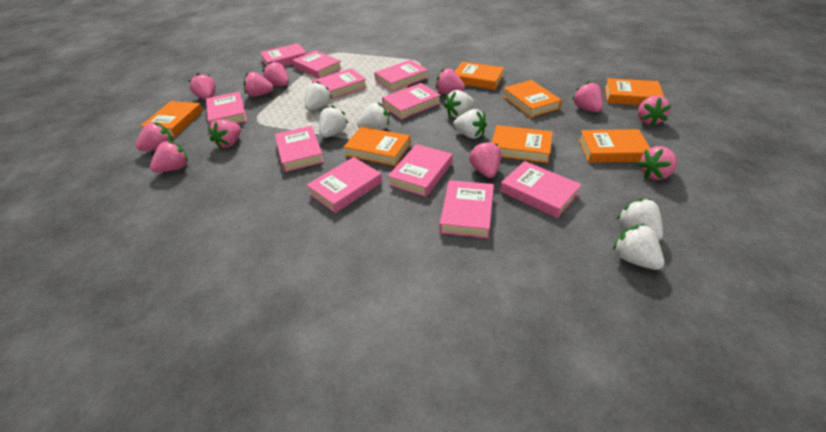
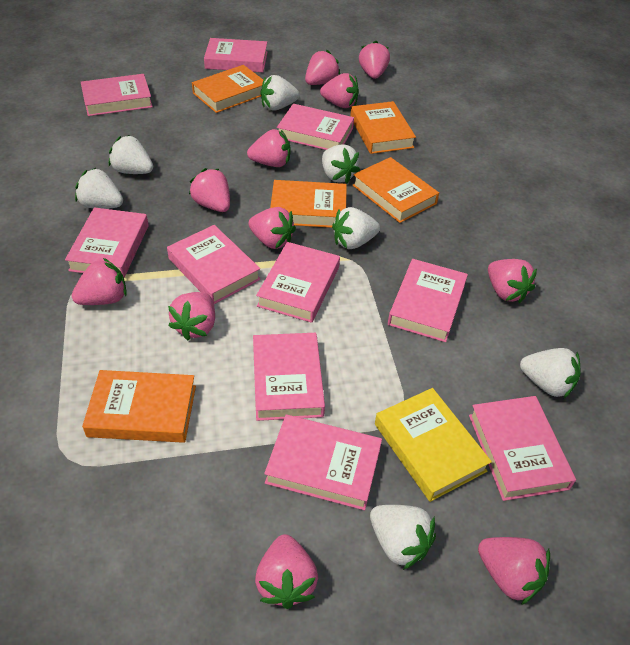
orange book: [141,101,203,137] [344,127,411,166] [455,62,505,90] [492,125,553,163] [503,80,562,118] [579,129,650,163] [605,78,664,105] = 7 -> [82,370,196,443] [192,65,263,113] [270,180,347,228] [350,101,416,154] [353,157,439,223] = 5
pink book: [206,92,247,125] [260,43,307,66] [275,126,324,172] [292,50,342,79] [307,157,382,213] [312,68,367,100] [374,60,428,91] [382,83,441,120] [388,144,453,197] [439,180,494,238] [500,161,582,218] = 11 -> [65,207,149,278] [81,74,153,116] [167,225,261,304] [204,38,267,72] [253,333,325,421] [256,242,340,323] [264,415,382,510] [277,104,354,150] [388,259,468,342] [469,396,576,501] = 10
yellow book: none = 0 -> [375,388,492,502] = 1

